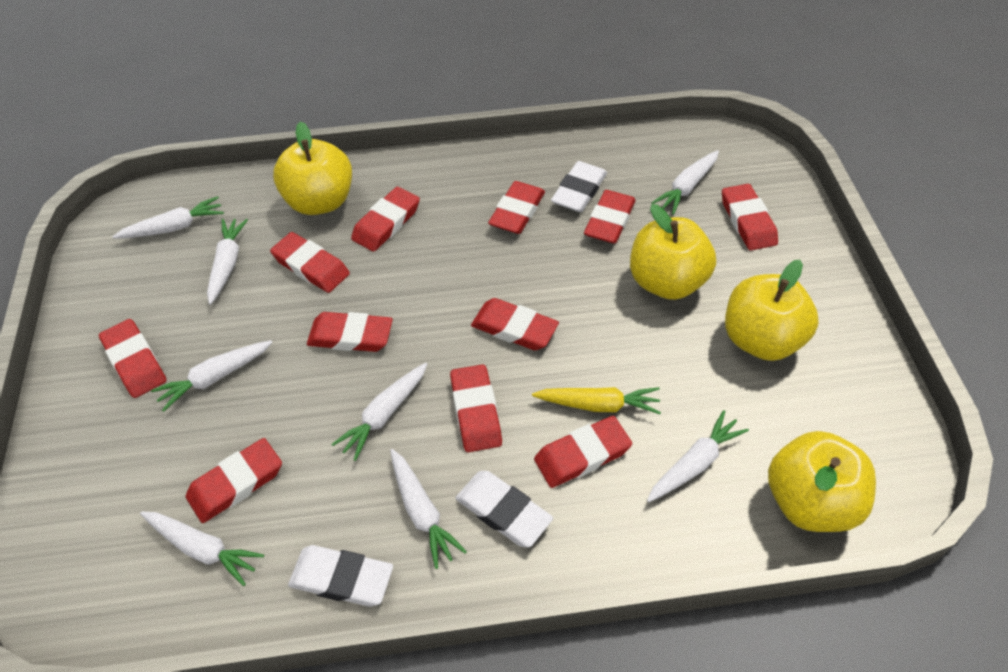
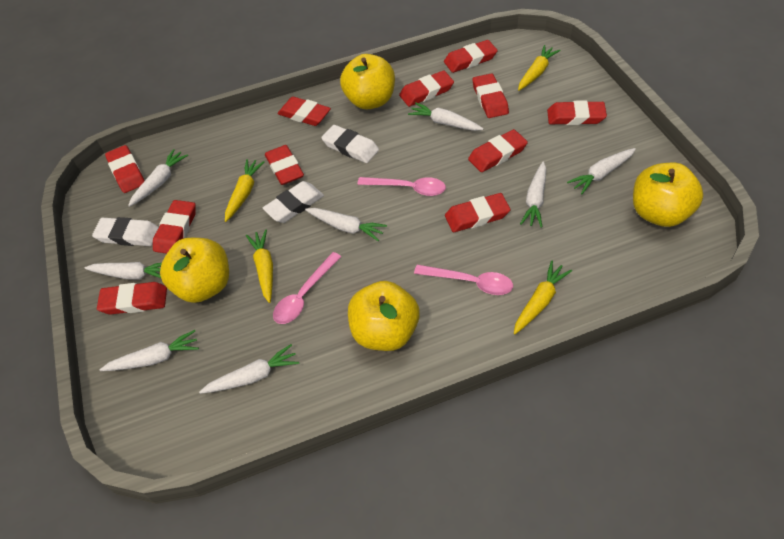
pink spoon: none = 0 -> [273,252,341,324] [357,177,446,196] [414,265,513,295] = 3
yellow carrot: [532,387,661,414] = 1 -> [225,159,265,222] [246,230,273,303] [514,261,572,334] [518,45,560,91] = 4

